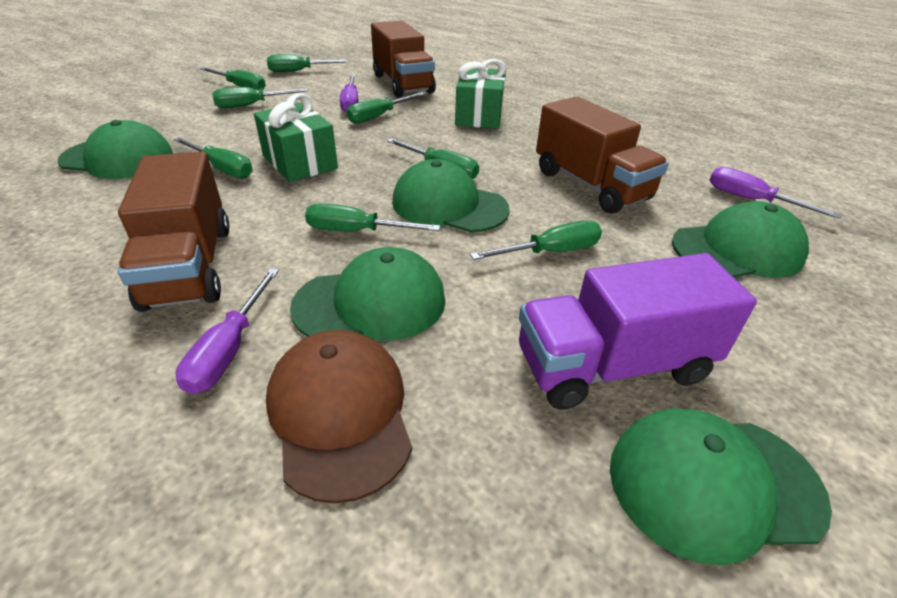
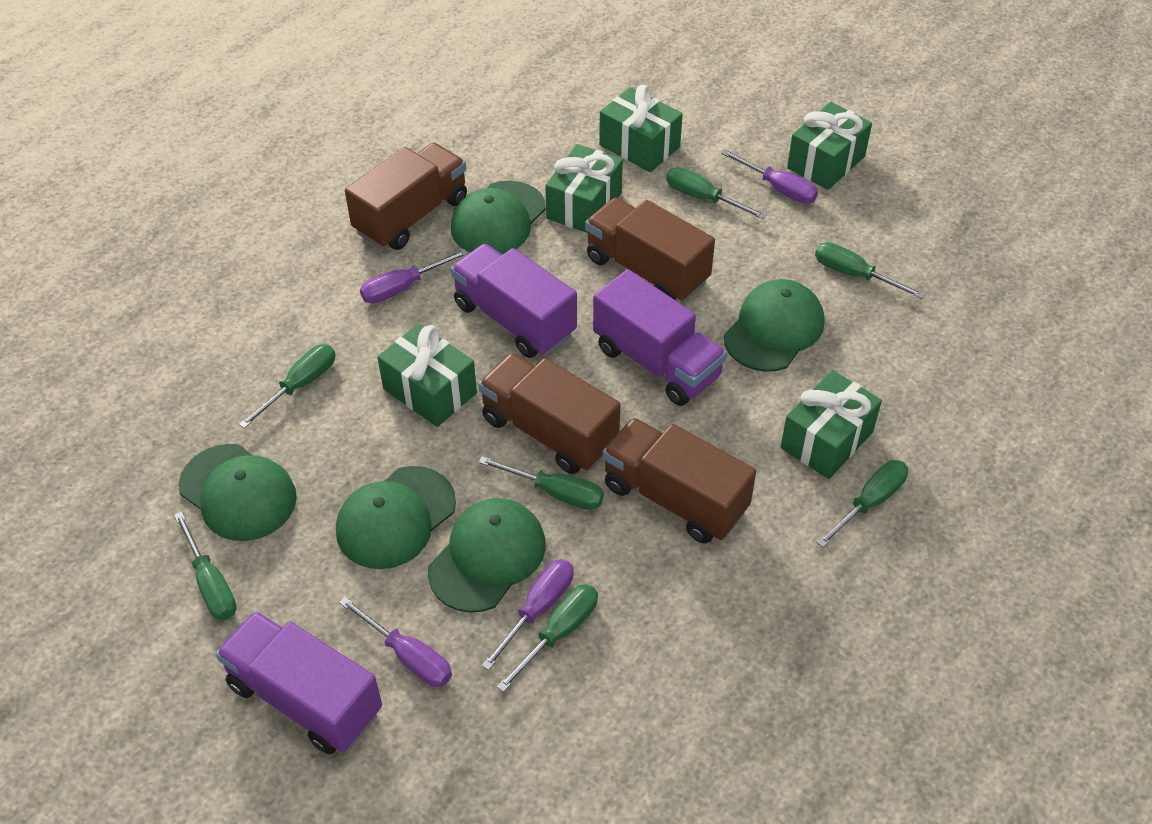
brown cap: [266,330,412,504] = 1 -> none = 0
brown truck: [117,151,229,312] [371,20,436,98] [536,96,669,214] = 3 -> [345,143,467,250] [478,353,620,474] [585,198,715,302] [603,418,756,544] = 4
green gift: [254,93,338,182] [455,59,506,129] = 2 -> [378,324,477,427] [545,144,623,233] [599,85,683,172] [781,370,882,479] [787,102,872,190] = 5
green screwdriver: [173,137,253,178] [200,67,266,90] [212,87,308,108] [267,54,349,72] [305,203,440,231] [347,92,425,123] [387,138,479,179] [470,220,602,260] = 8 -> [174,512,237,620] [239,344,335,429] [478,456,604,510] [497,584,598,692] [666,167,767,219] [815,242,925,299] [816,460,908,547] = 7
purple screwdriver: [176,268,279,394] [340,75,358,112] [709,167,841,219] = 3 -> [339,597,452,687] [360,249,468,304] [481,559,573,670] [721,150,818,204] = 4
purple truck: [519,253,757,410] = 1 -> [216,611,382,754] [451,244,577,358] [593,269,727,406] = 3

